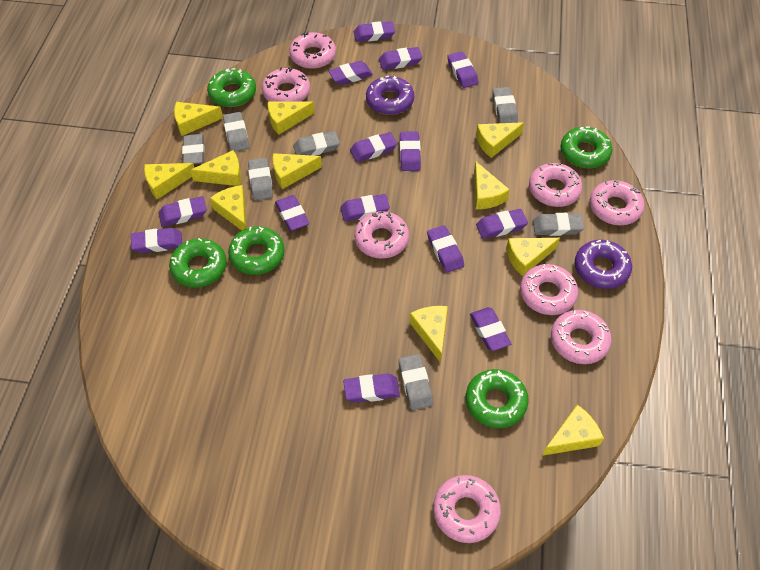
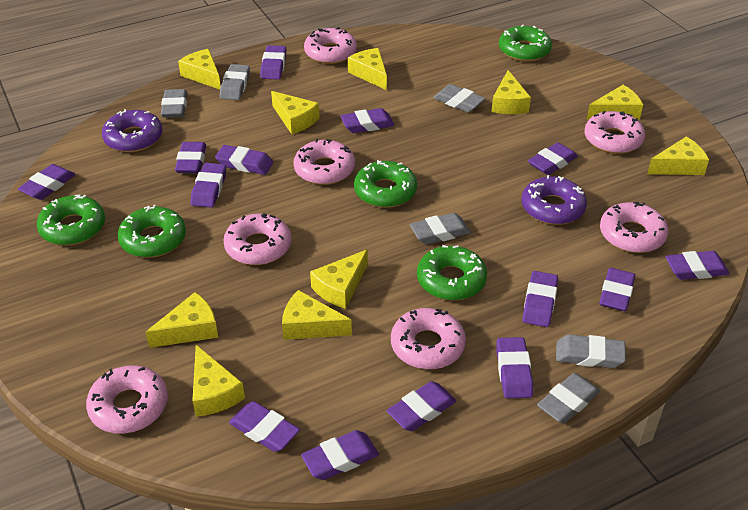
grey eraser: [182,134,205,164] [223,112,249,152] [248,158,273,200] [293,131,340,156] [399,354,433,410] [492,87,518,123] [533,213,584,236] = 7 -> [161,89,187,118] [220,64,250,100] [410,213,471,244] [433,84,486,112] [537,373,600,424] [556,334,626,368] = 6
pink donut: [262,67,310,101] [289,31,336,69] [354,211,409,259] [433,475,501,543] [520,264,578,315] [529,163,582,207] [551,310,612,364] [590,180,645,225] = 8 -> [86,365,168,434] [223,213,291,265] [294,139,355,185] [304,27,357,64] [391,308,466,369] [584,111,645,154] [600,202,668,253] = 7
yellow cheese: [144,163,195,199] [174,102,223,136] [190,150,241,186] [210,185,247,231] [268,101,315,135] [273,153,322,189] [409,306,448,363] [474,161,510,209] [476,122,524,158] [506,238,560,276] [542,405,604,456] = 11 -> [145,292,218,348] [178,49,221,90] [192,345,245,417] [271,91,320,134] [282,290,352,340] [310,249,368,309] [348,48,387,90] [491,70,531,114] [587,85,643,120] [647,136,709,175] = 10

